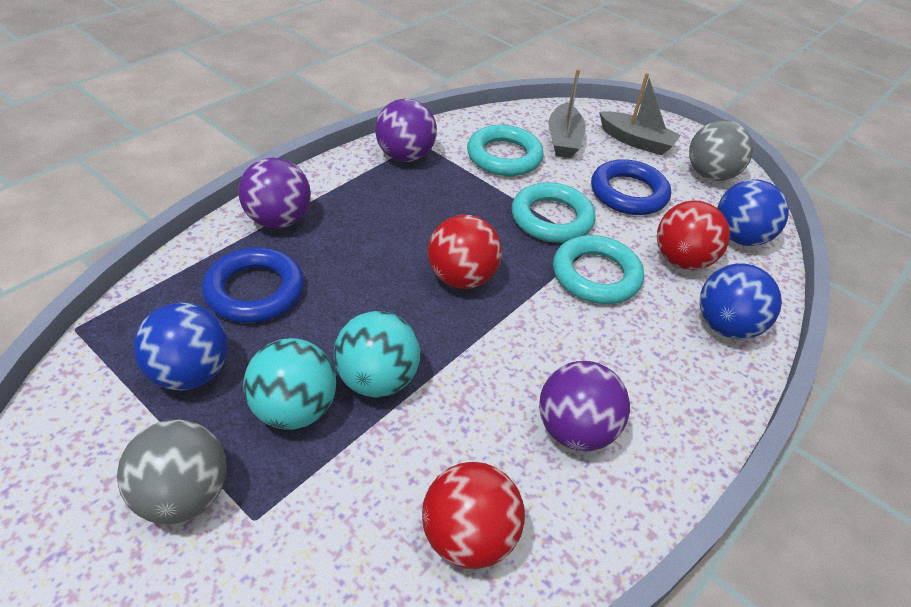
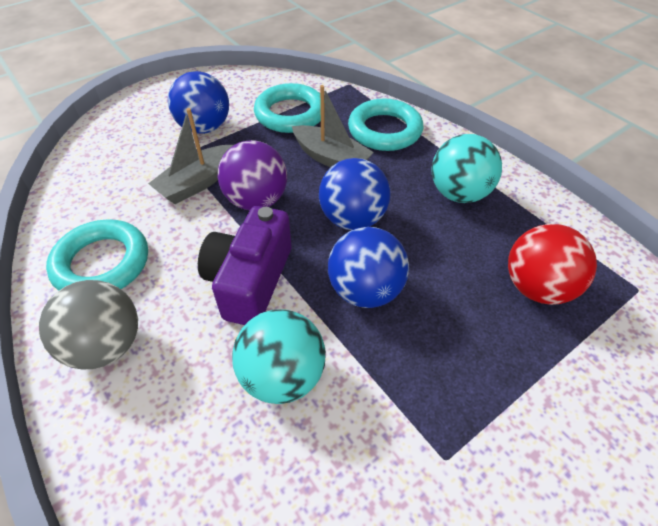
blue ring: [202,247,304,323] [591,159,671,215] = 2 -> none = 0
grey ball: [117,420,227,524] [689,120,753,181] = 2 -> [39,280,138,370] = 1
purple ball: [238,158,311,228] [375,99,437,162] [539,361,630,451] = 3 -> [218,140,287,210] = 1
purple camera: none = 0 -> [198,206,292,325] = 1
red ball: [422,462,525,569] [428,215,502,289] [657,200,730,270] = 3 -> [508,224,597,305] = 1

